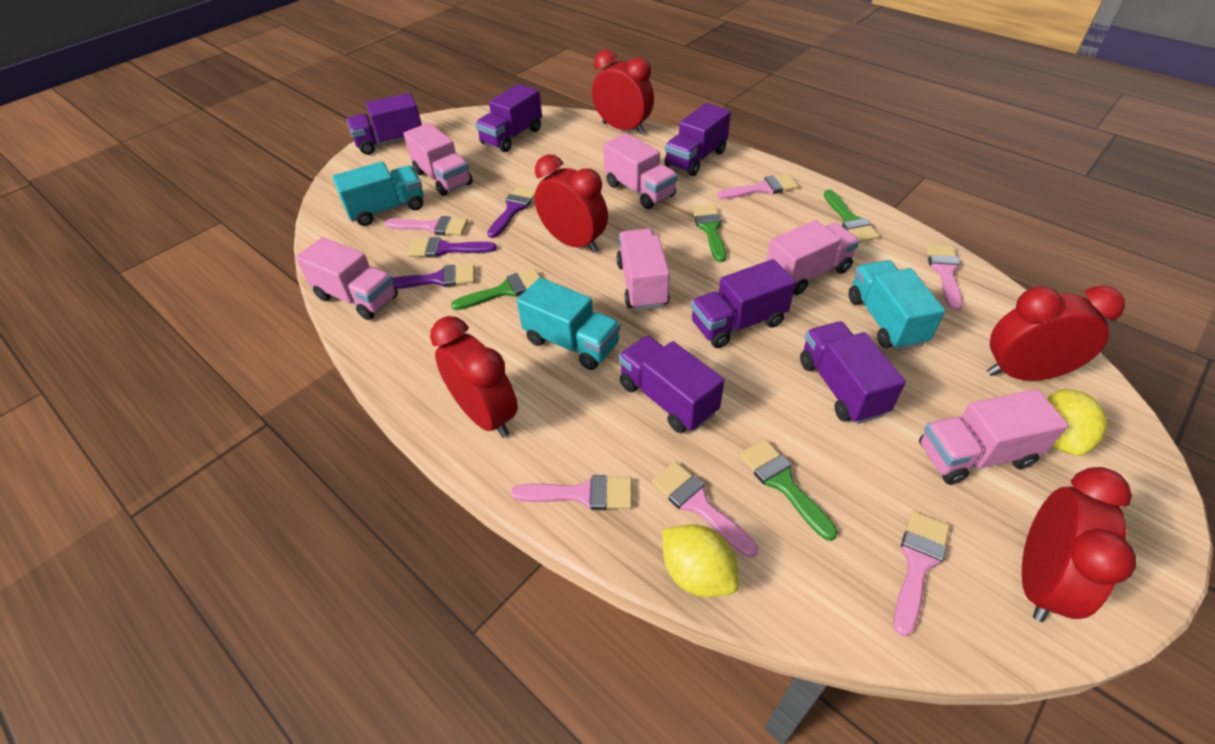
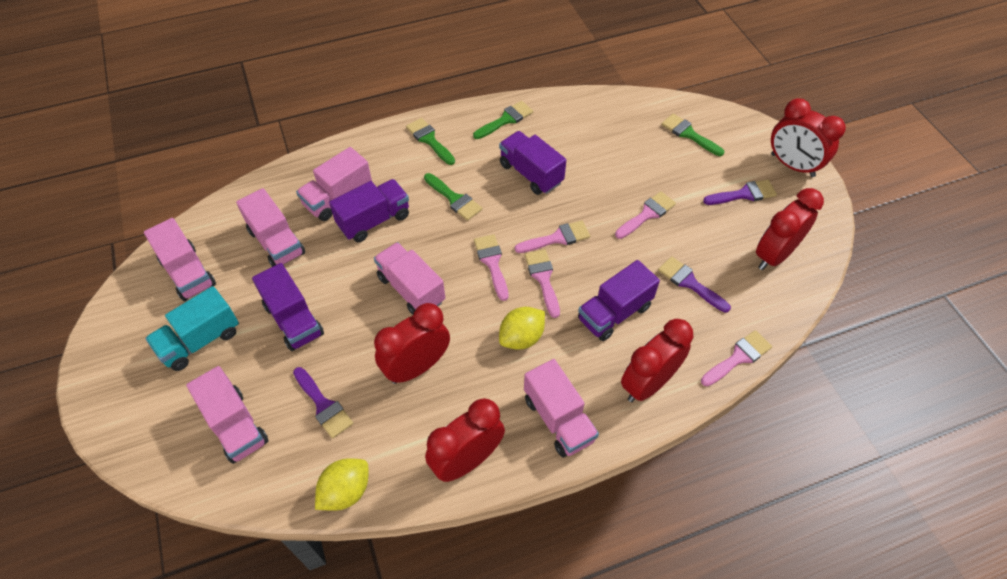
pink brush: [385,216,468,235] [511,475,632,510] [652,462,758,557] [717,174,798,199] [894,511,950,636] [926,244,963,311] = 6 -> [474,234,508,301] [515,220,590,253] [525,249,560,318] [615,191,676,239] [701,330,772,386] = 5
purple truck: [347,93,422,155] [475,84,542,152] [618,336,724,433] [664,103,731,176] [691,259,796,348] [800,321,906,424] = 6 -> [252,263,324,351] [329,179,409,242] [499,131,566,195] [578,260,660,341] = 4
turquoise truck: [332,161,424,226] [517,277,621,370] [849,260,945,350] = 3 -> [145,286,239,371] = 1

